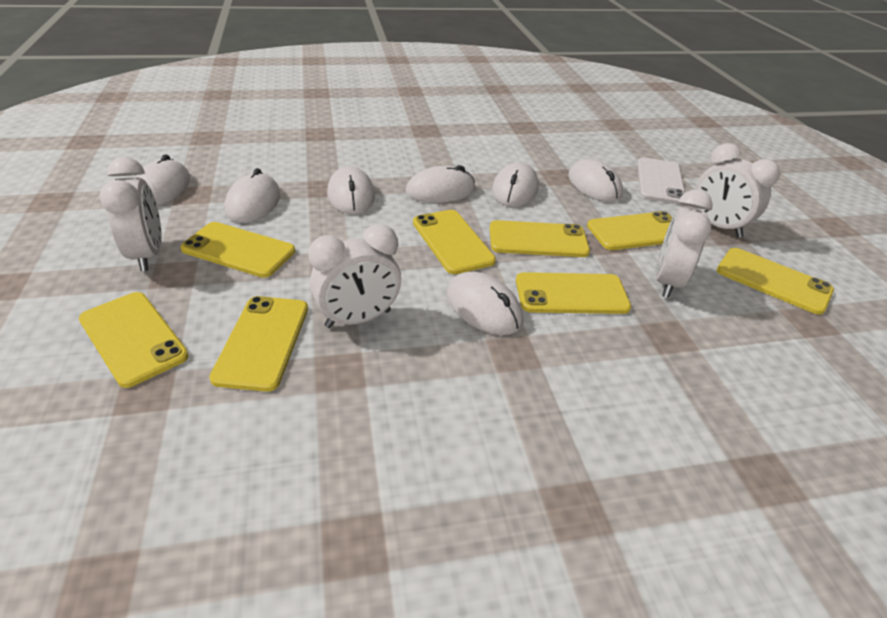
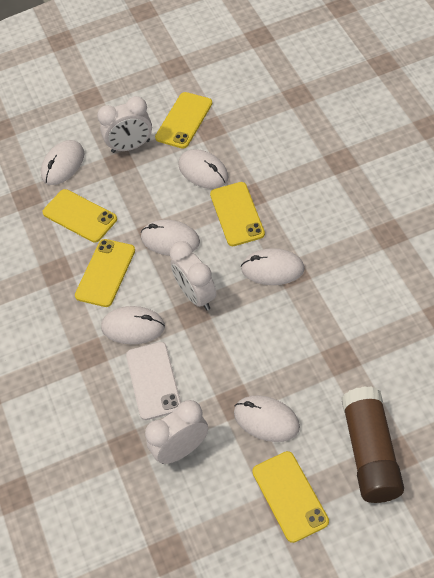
brown glue stick: none = 0 -> [341,386,404,503] = 1
white clock: [100,157,162,271] [308,225,401,328] [655,190,713,298] [695,143,780,238] = 4 -> [97,96,152,153] [145,400,208,464] [170,241,217,310] = 3
white mouse: [135,154,190,206] [224,168,280,223] [327,166,375,214] [406,165,475,203] [446,272,523,335] [492,162,539,207] [568,159,623,202] = 7 -> [41,140,84,185] [101,306,165,344] [141,220,200,256] [178,149,229,189] [234,395,300,442] [241,248,305,285] = 6
yellow phone: [79,292,189,388] [180,222,295,278] [209,296,308,392] [413,210,496,274] [490,220,590,257] [516,272,631,314] [587,211,672,250] [717,248,834,315] = 8 -> [42,189,117,243] [75,239,135,307] [155,92,212,148] [210,182,265,246] [252,451,329,543] = 5

